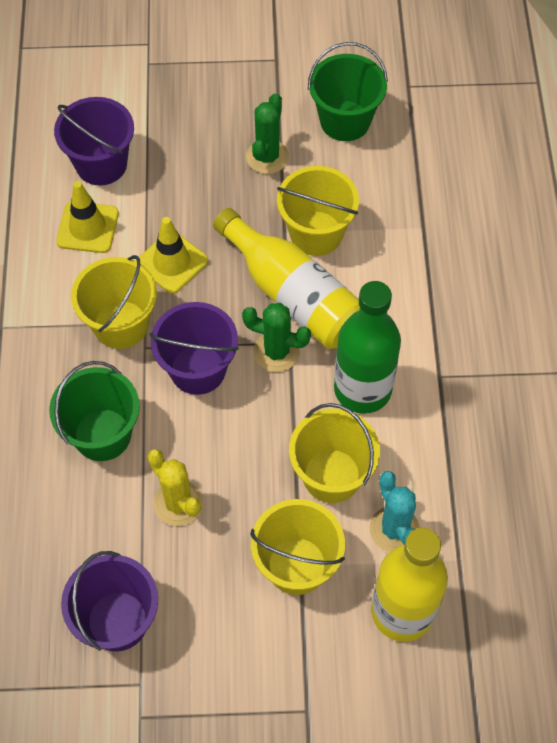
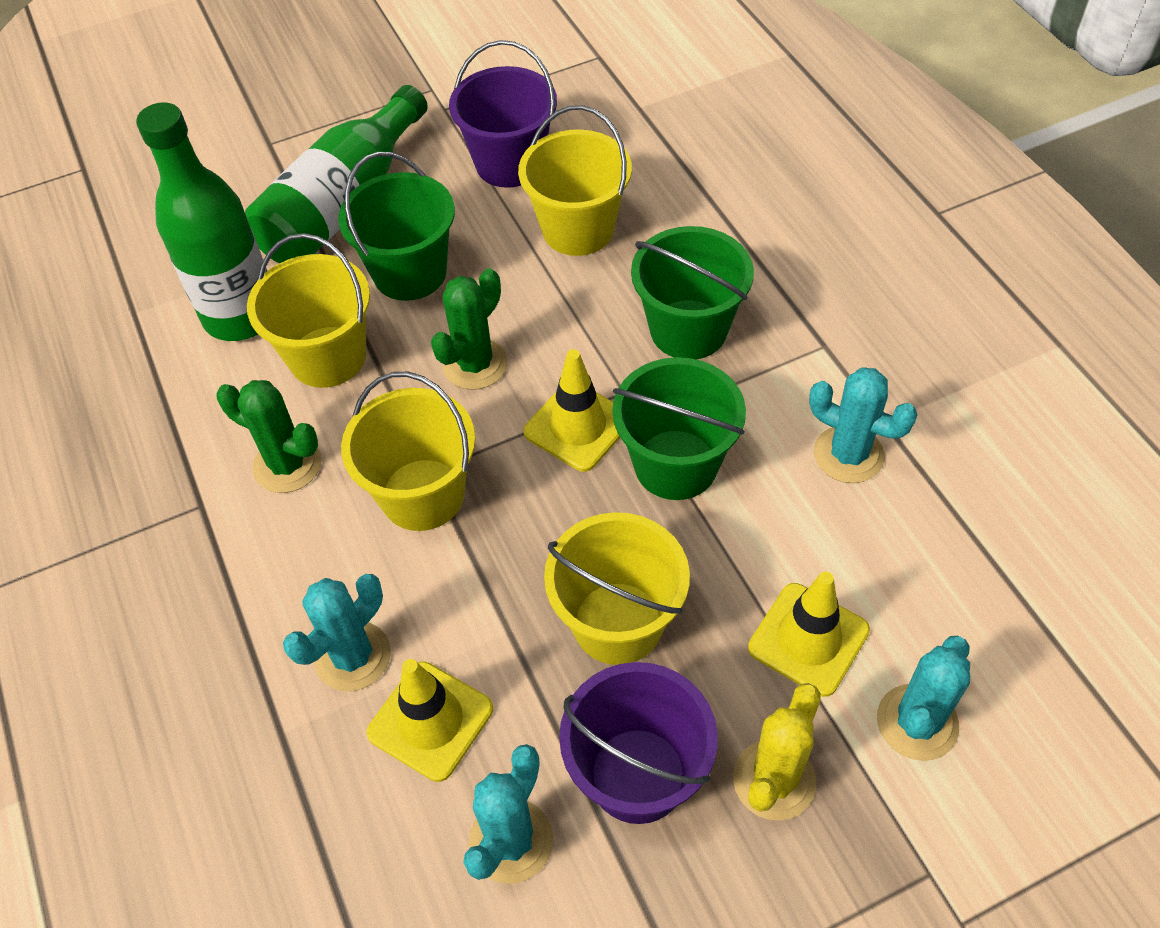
green bottle: [334,281,401,414] = 1 -> [136,102,267,341] [245,85,428,263] = 2
green bucket: [49,361,140,461] [308,42,388,141] = 2 -> [338,152,455,301] [612,357,746,500] [631,226,754,359] = 3
purple bucket: [54,97,134,186] [61,551,158,651] [149,302,239,395] = 3 -> [449,40,557,188] [559,662,718,824] = 2
turquoise cactus: [370,471,420,552] = 1 -> [283,574,391,691] [463,744,553,884] [809,367,918,483] [877,636,970,761] = 4
yellow bottle: [213,208,360,349] [371,528,448,642] = 2 -> none = 0
yellow traffic cone: [56,181,119,253] [136,217,208,294] = 2 -> [367,659,493,782] [523,349,620,472] [748,571,870,697] = 3

